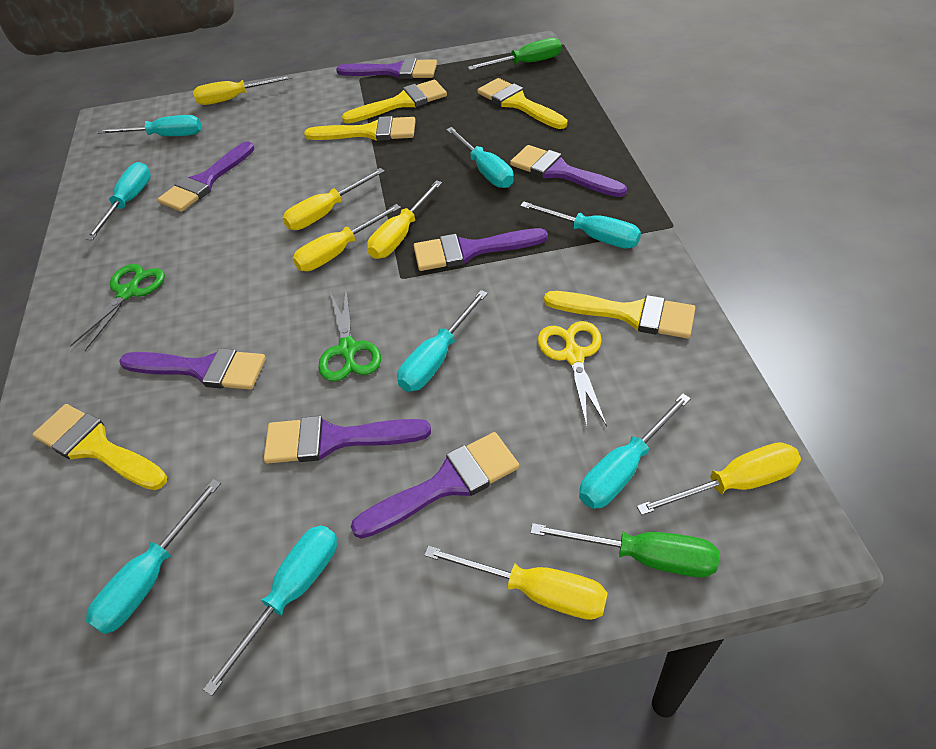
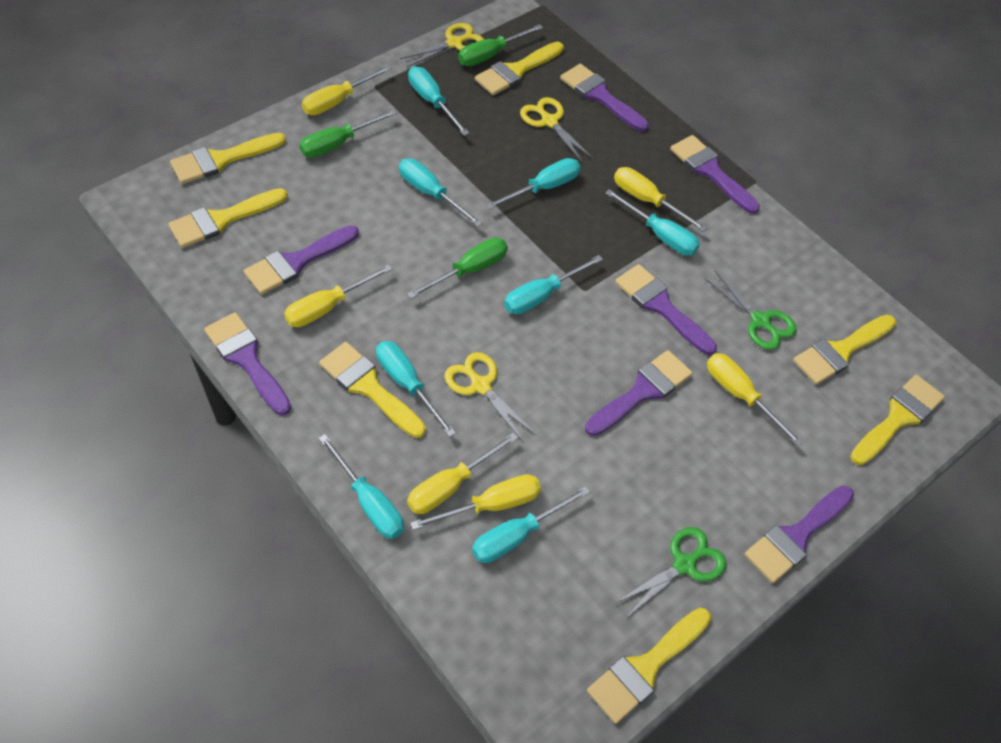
green screwdriver: [468,38,561,70] [530,523,719,577] = 2 -> [299,109,397,158] [407,238,508,299] [458,24,543,66] = 3
yellow brush: [32,404,167,490] [304,116,416,141] [342,80,447,123] [477,78,567,129] [544,291,695,338] = 5 -> [168,188,287,248] [170,133,286,184] [319,342,426,438] [475,42,564,95] [587,608,711,724] [793,315,896,385] [851,375,945,465] = 7
yellow scissors: [538,321,607,427] = 1 -> [400,23,484,67] [445,352,536,443] [520,97,593,162] = 3

